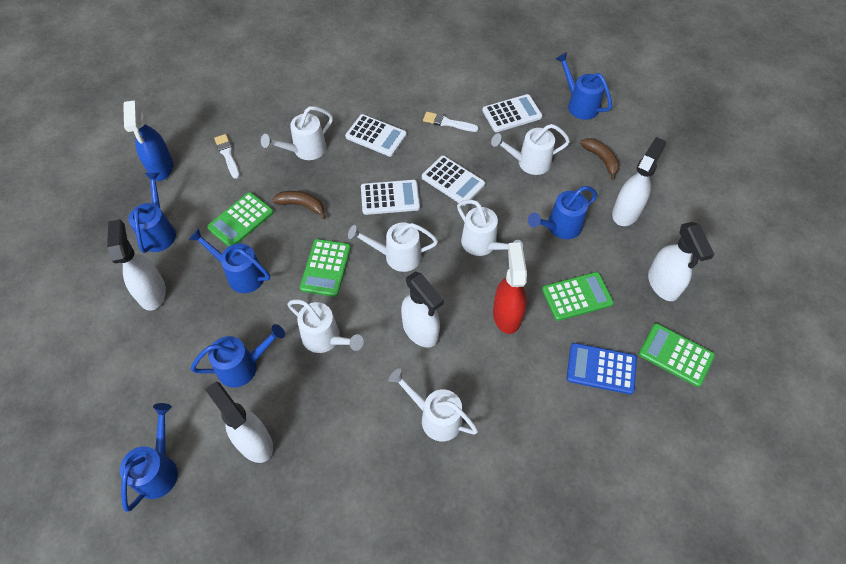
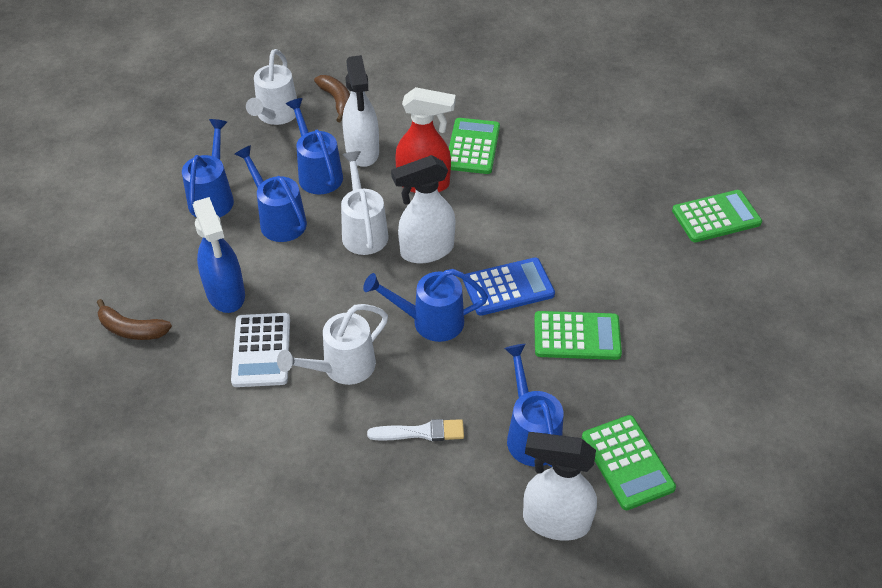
blue watering can: [120,403,178,511] [129,173,176,253] [189,228,270,293] [191,324,285,388] [528,186,597,239] [555,52,612,120] = 6 -> [182,119,234,218] [235,145,307,242] [286,98,343,194] [363,269,488,342] [504,344,564,467] = 5
white brush: [214,134,240,179] [423,112,479,132] = 2 -> [367,419,464,441] = 1
white calculator: [345,114,407,157] [361,180,420,215] [422,156,485,206] [482,94,542,132] = 4 -> [231,313,290,387] = 1
white spray bottle: [107,219,166,311] [205,382,273,463] [401,271,444,347] [612,137,666,226] [648,222,715,301] = 5 -> [342,55,379,167] [391,155,455,263] [523,432,597,541] = 3
white watering can: [261,106,333,160] [287,299,364,353] [348,222,438,272] [389,368,478,441] [457,200,523,256] [491,124,570,175] = 6 -> [246,49,297,125] [277,304,388,385] [341,151,389,255] = 3

